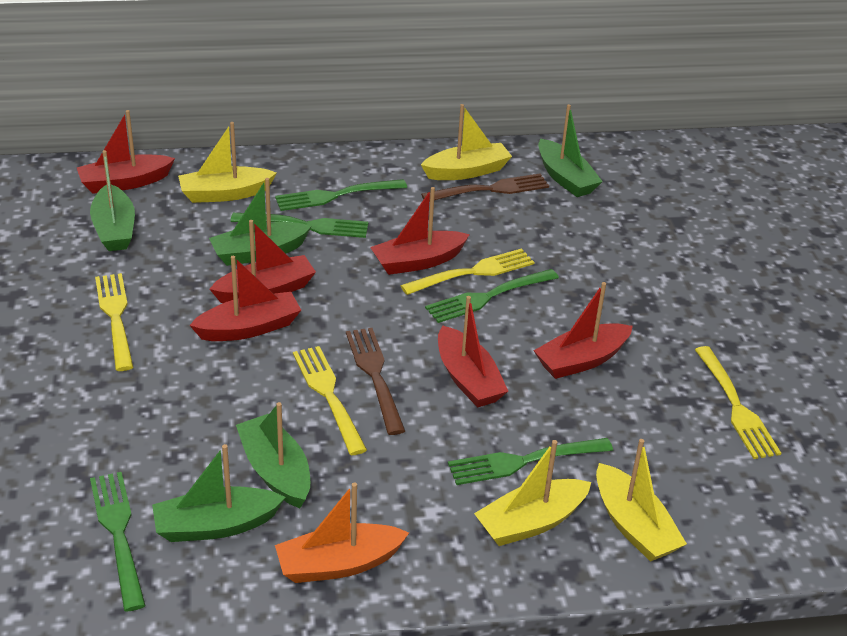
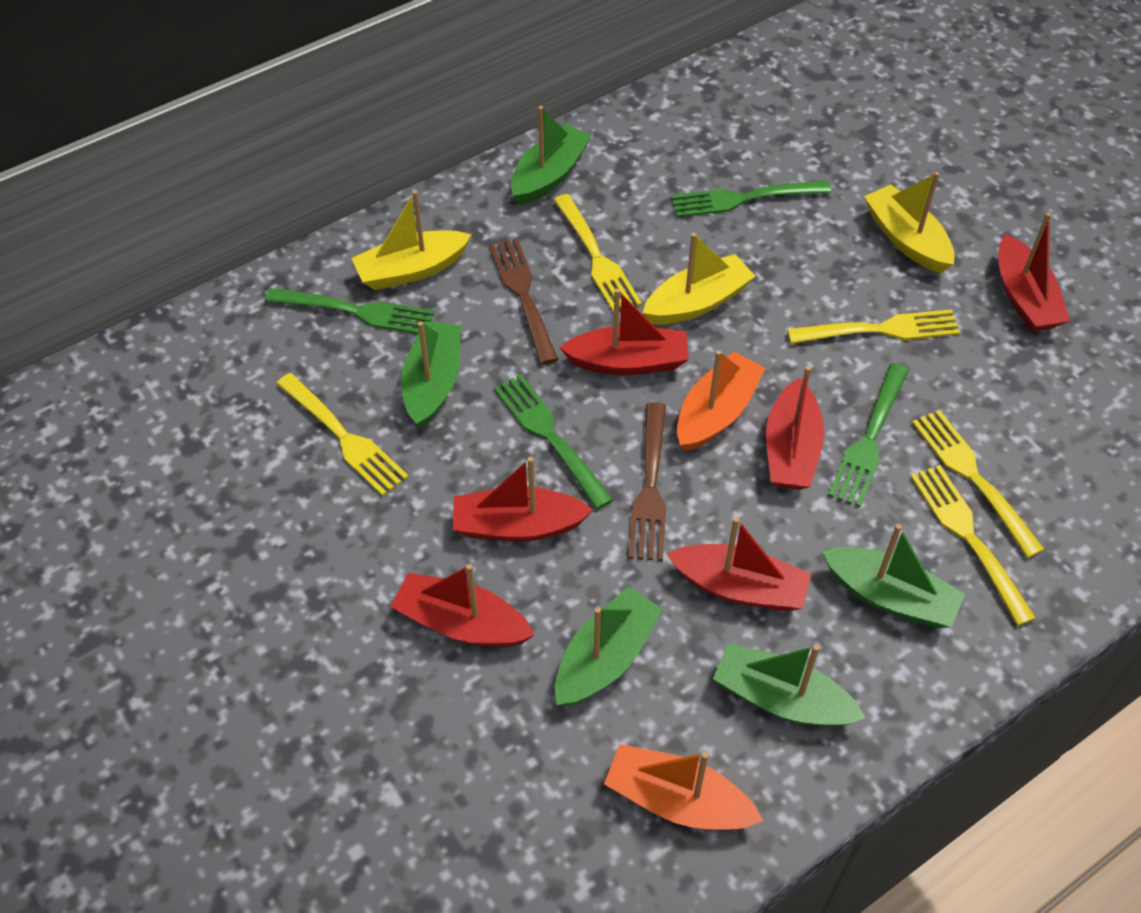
green fork: [90,472,146,612] [230,213,368,238] [275,179,407,211] [425,269,559,323] [448,438,613,485] = 5 -> [265,288,434,334] [494,374,613,509] [671,180,831,217] [828,363,909,507] = 4
orange boat: [275,482,409,583] = 1 -> [604,744,763,830] [677,350,766,452] = 2
yellow boat: [178,122,277,203] [421,104,512,180] [474,440,591,546] [596,439,687,562] = 4 -> [351,190,471,290] [643,233,756,325] [864,172,955,273] = 3
yellow fork: [95,273,134,371] [293,346,367,455] [401,249,534,295] [695,346,781,459] = 4 -> [276,373,409,496] [554,194,642,313] [787,309,961,344] [910,465,1036,626] [912,410,1045,558] = 5

